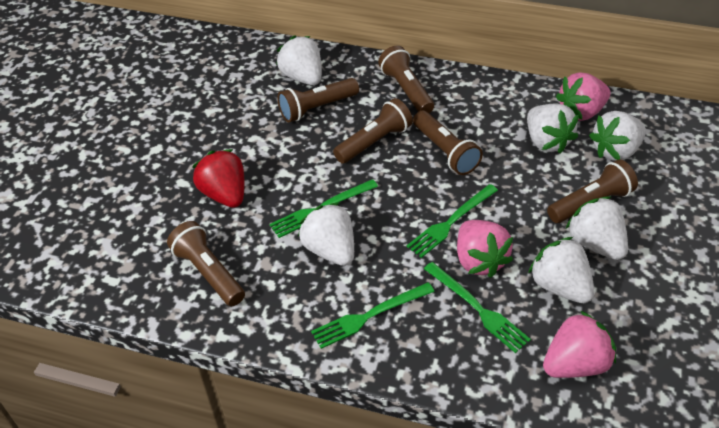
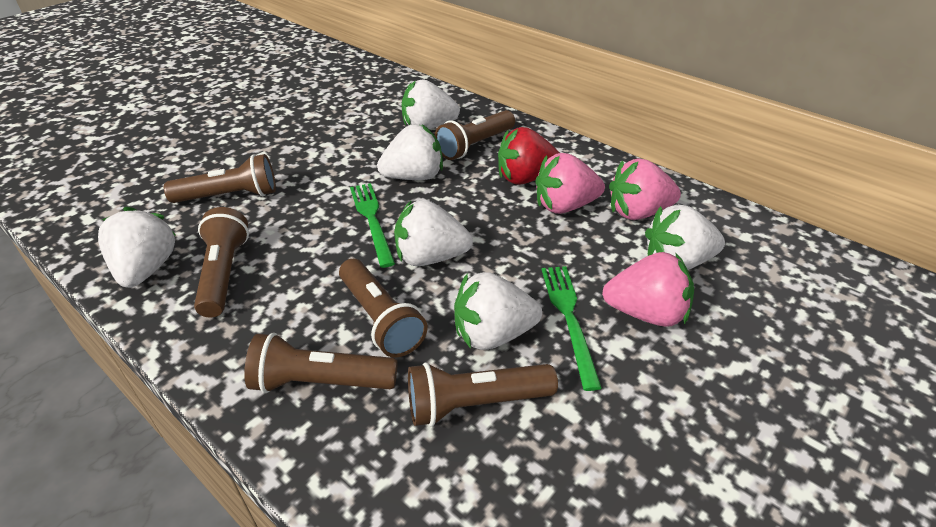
green fork: [269,179,378,238] [311,282,435,349] [407,184,498,258] [424,262,531,353] = 4 -> [350,183,395,268] [542,266,602,391] = 2

